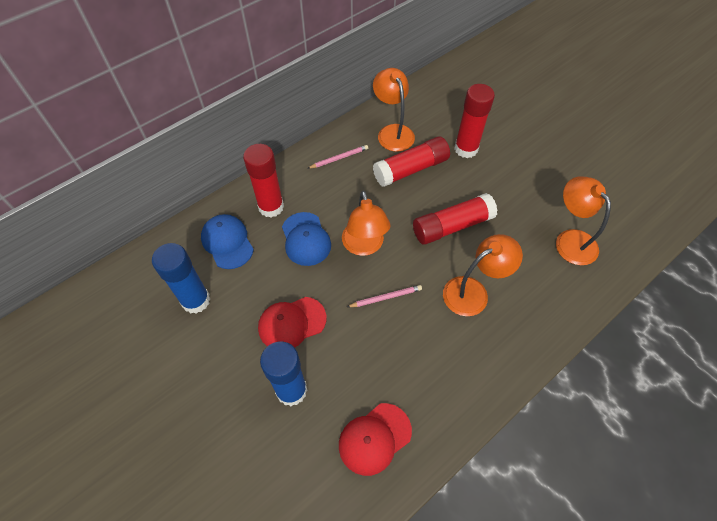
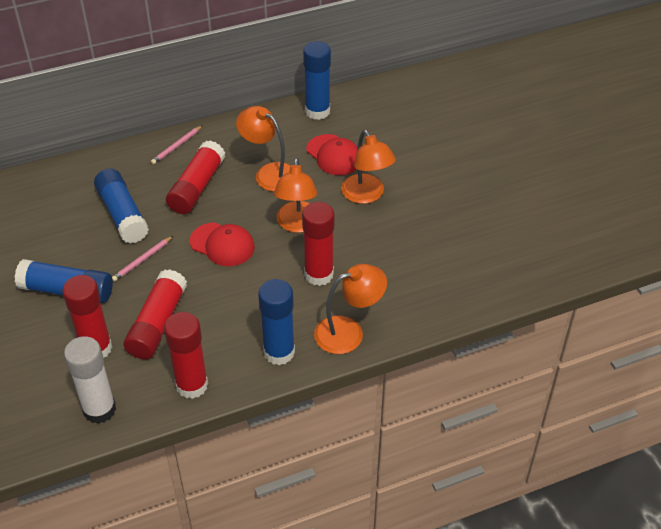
blue cap: [201,214,254,269] [282,212,331,266] = 2 -> none = 0
blue glue stick: [152,243,210,314] [260,342,307,406] = 2 -> [14,259,113,303] [94,169,149,244] [258,279,295,365] [303,41,331,120] = 4
red glue stick: [243,144,284,217] [373,136,450,187] [413,193,498,245] [454,84,495,158] = 4 -> [62,275,112,358] [124,269,187,359] [164,312,208,399] [166,140,225,214] [302,202,335,286] = 5
white glue stick: none = 0 -> [64,336,116,424] = 1

